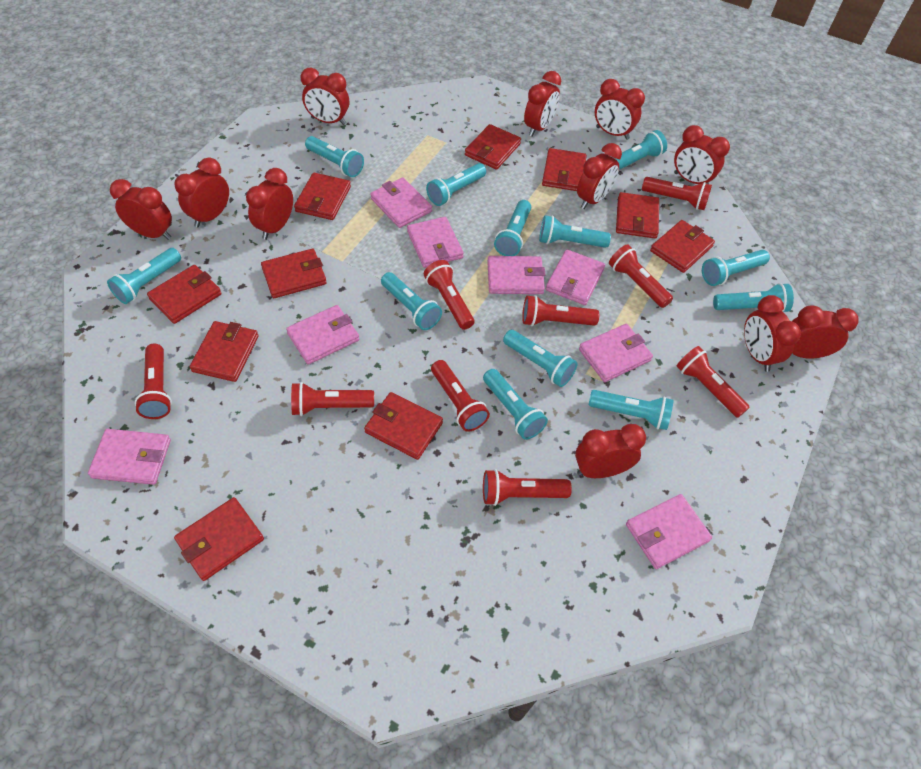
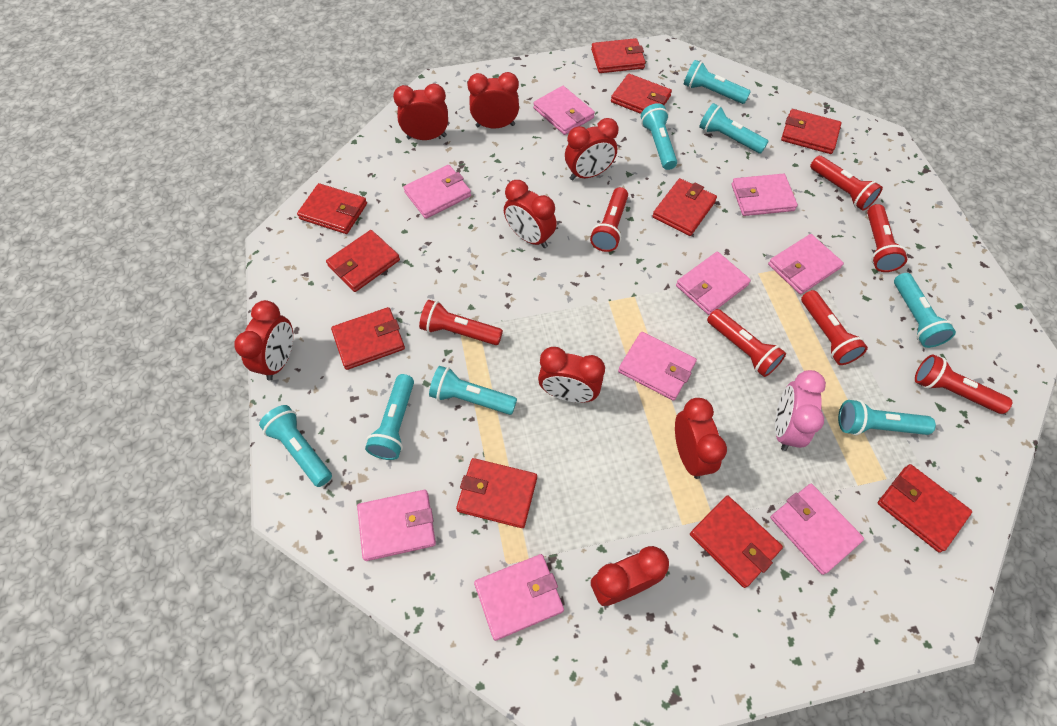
pink clock: none = 0 -> [775,370,826,451] = 1
pink wallet: [88,429,171,485] [286,305,359,365] [370,178,432,228] [407,217,464,268] [487,256,545,294] [546,249,605,305] [579,324,653,382] [626,494,712,569] = 8 -> [357,490,436,561] [403,165,471,219] [474,554,564,641] [533,86,595,135] [618,332,697,401] [676,252,751,315] [732,174,798,216] [768,234,844,294] [770,484,864,575] = 9
red clock: [110,179,172,240] [175,158,229,227] [246,168,293,240] [300,68,349,125] [524,71,561,137] [575,424,646,478] [577,143,622,209] [595,79,645,140] [674,125,730,184] [744,295,801,372] [792,305,858,359] = 11 -> [235,300,293,380] [393,84,448,140] [467,72,519,129] [504,180,557,248] [538,347,605,403] [565,118,618,180] [591,546,669,606] [675,398,727,479] = 8
red flashlight: [135,344,172,419] [291,382,374,416] [424,260,474,330] [431,360,490,432] [483,469,572,506] [522,295,599,326] [609,244,673,308] [642,177,712,210] [677,346,750,418] = 9 -> [419,300,503,345] [590,187,628,252] [707,309,786,377] [801,290,868,365] [810,156,883,211] [867,204,907,272] [915,354,1012,414] = 7
turquoise flashlight: [107,248,181,304] [305,136,364,177] [381,272,442,330] [426,163,486,206] [483,369,548,440] [494,200,531,256] [503,330,577,387] [539,215,611,248] [589,390,674,430] [614,130,667,170] [702,250,770,286] [713,283,794,312] = 12 -> [259,405,332,487] [365,374,414,460] [429,366,517,415] [641,103,677,170] [684,60,751,104] [699,103,769,154] [838,399,936,435] [894,273,956,348] = 8

